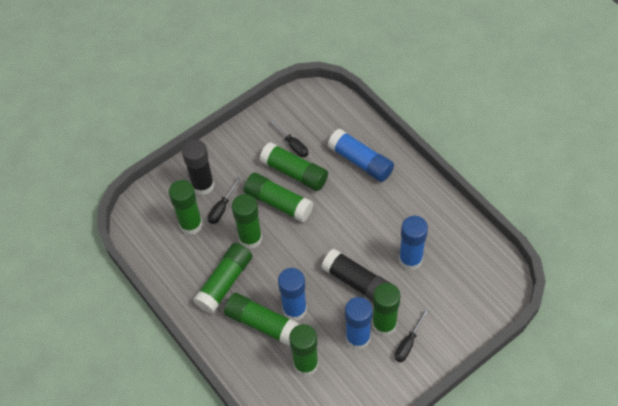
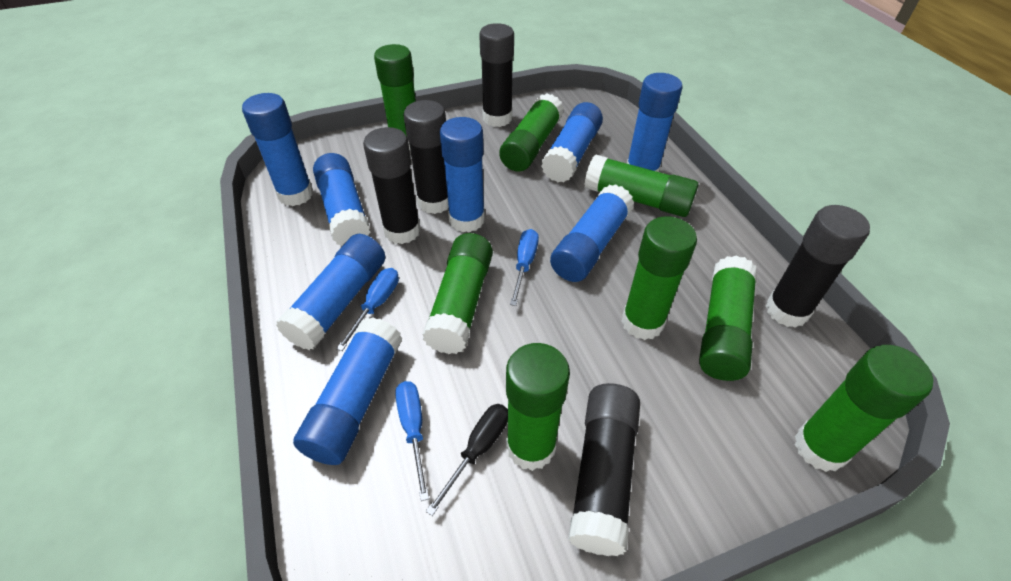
black glue stick: [182,140,214,195] [321,248,392,302] = 2 -> [363,127,421,244] [403,100,449,214] [479,23,514,127] [568,383,640,556] [766,205,870,328] = 5
black screwdriver: [208,177,241,224] [270,119,308,157] [395,308,429,362] = 3 -> [426,404,508,516] = 1
blue glue stick: [278,268,307,321] [327,129,394,182] [345,297,372,350] [399,216,428,270] = 4 -> [242,93,313,206] [276,234,385,350] [293,317,402,465] [313,153,371,246] [440,117,485,233] [541,102,603,182] [550,184,634,282] [627,73,683,172] = 8
blue screwdriver: none = 0 -> [336,268,399,351] [395,381,429,501] [510,229,539,306] = 3

